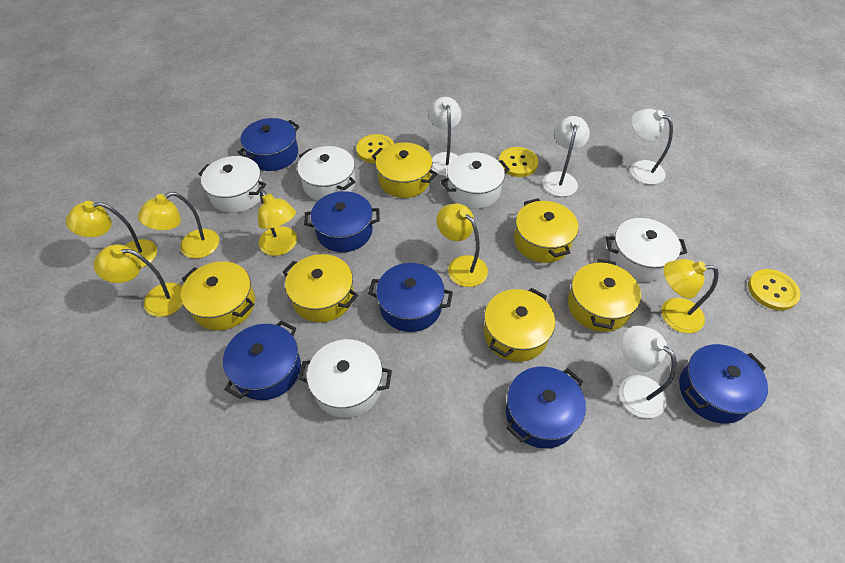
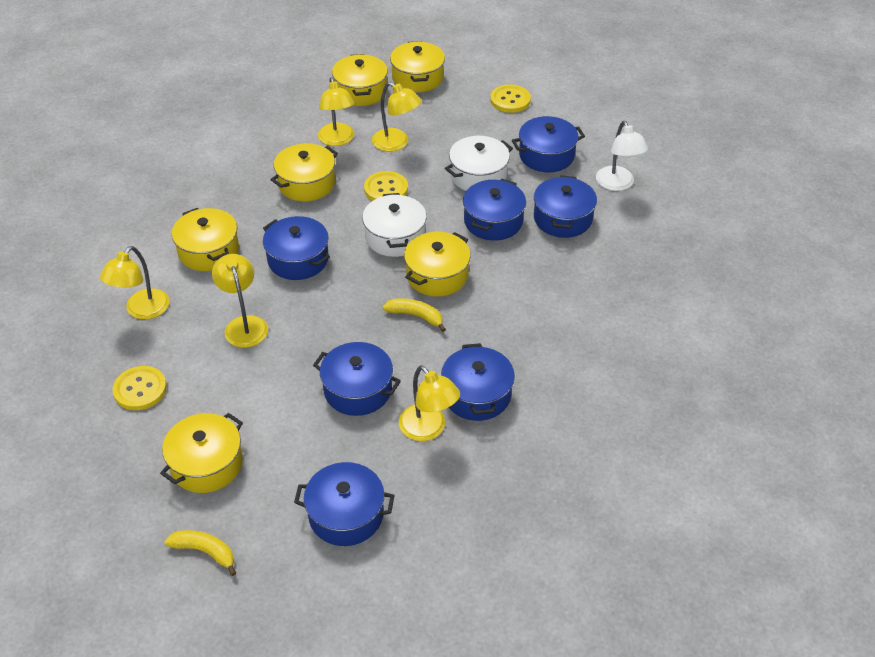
blue pot: [223,320,301,400] [238,118,299,171] [304,191,380,252] [368,263,453,332] [506,366,586,449] [679,344,768,423] = 6 -> [263,216,330,280] [294,462,395,546] [313,342,401,416] [441,343,515,421] [463,179,526,241] [512,116,585,172] [534,175,597,238] = 7
white lamp: [428,97,461,176] [543,116,590,197] [619,326,677,418] [630,109,673,185] = 4 -> [596,121,649,191] = 1
white pot: [198,156,266,213] [297,146,356,201] [298,339,392,418] [441,152,510,209] [606,218,687,282] = 5 -> [362,193,427,257] [445,136,513,191] = 2
yellow banana: none = 0 -> [164,530,236,576] [383,298,446,332] = 2
yellow lamp: [66,201,157,268] [94,244,183,317] [138,192,219,258] [258,189,297,256] [436,204,488,287] [662,259,719,333] = 6 -> [100,246,169,320] [212,254,268,348] [318,77,354,146] [372,82,422,152] [399,365,460,441] = 5

